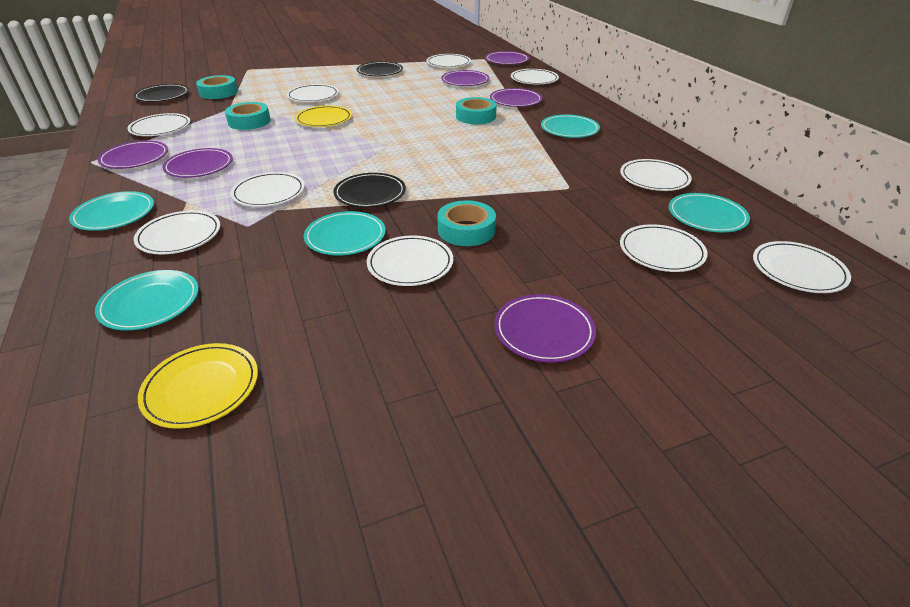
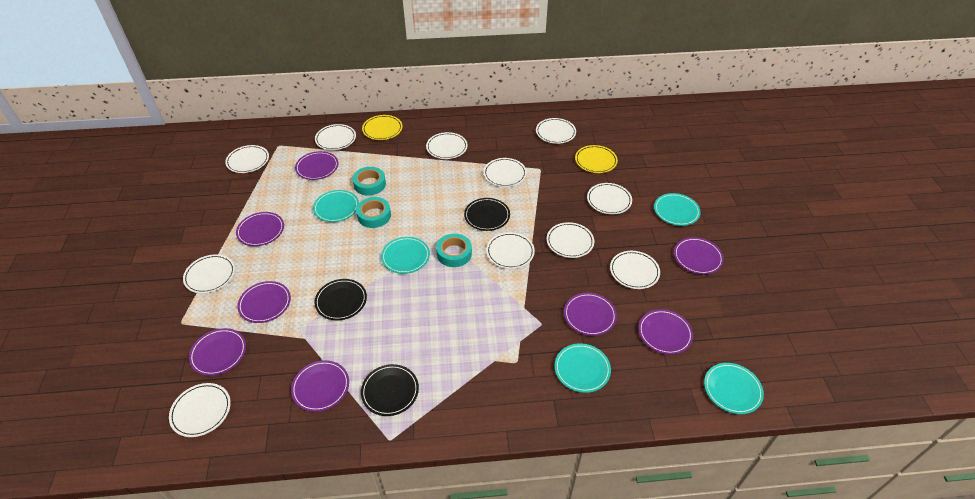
purple plate: [98,141,168,169] [162,148,233,178] [441,70,489,86] [485,51,529,65] [490,88,542,107] [494,294,596,363] = 6 -> [189,328,246,376] [236,212,284,246] [237,281,291,323] [291,360,349,412] [295,151,338,180] [564,293,617,336] [638,309,693,355] [674,237,724,274] = 8
turquoise tape: [196,75,238,99] [225,102,271,130] [438,200,496,246] [456,97,497,124] = 4 -> [353,167,386,196] [356,197,391,228] [436,234,472,267] = 3
white plate: [127,113,190,136] [134,210,220,255] [231,172,305,207] [287,84,339,102] [367,235,453,286] [427,54,471,67] [511,69,559,84] [620,159,692,191] [620,224,708,272] [753,241,851,293] = 10 -> [169,383,231,437] [183,254,235,293] [225,145,269,173] [315,124,356,150] [426,132,468,159] [484,158,527,187] [486,232,535,269] [536,118,576,144] [547,222,594,258] [587,183,632,214] [610,251,660,289] = 11

